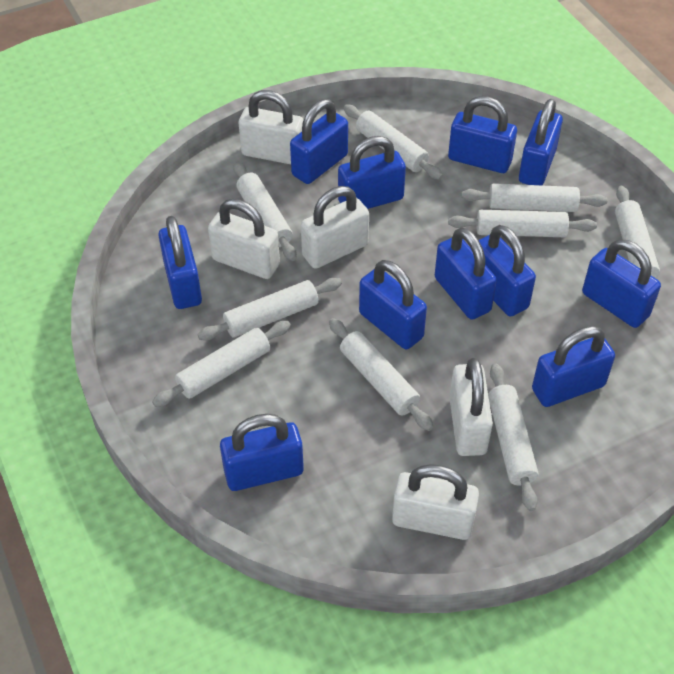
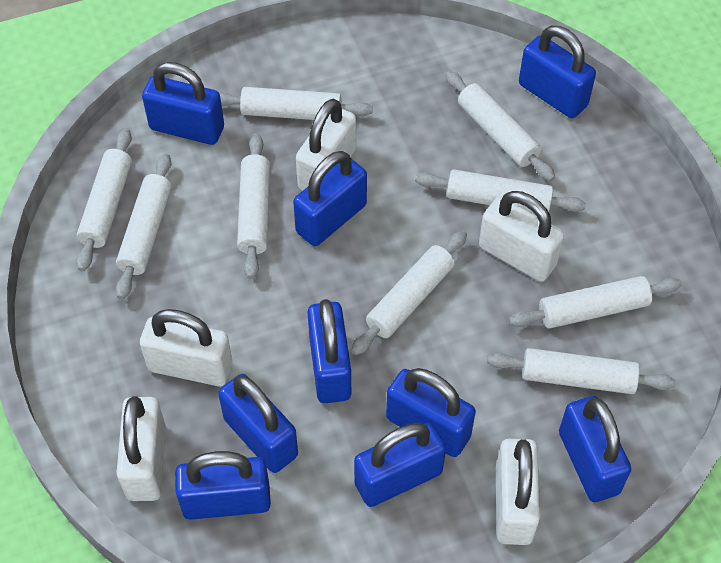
blue padlock: [158,216,202,309] [220,414,304,491] [290,99,348,184] [338,136,406,209] [359,260,427,349] [435,227,497,320] [448,96,517,173] [479,225,536,317] [519,99,563,185] [532,326,615,407] [582,239,661,328] = 11 -> [142,62,224,145] [175,451,271,520] [218,374,298,473] [293,151,367,246] [307,299,351,403] [354,423,446,507] [386,368,476,457] [519,26,596,118] [559,396,631,502] = 9

